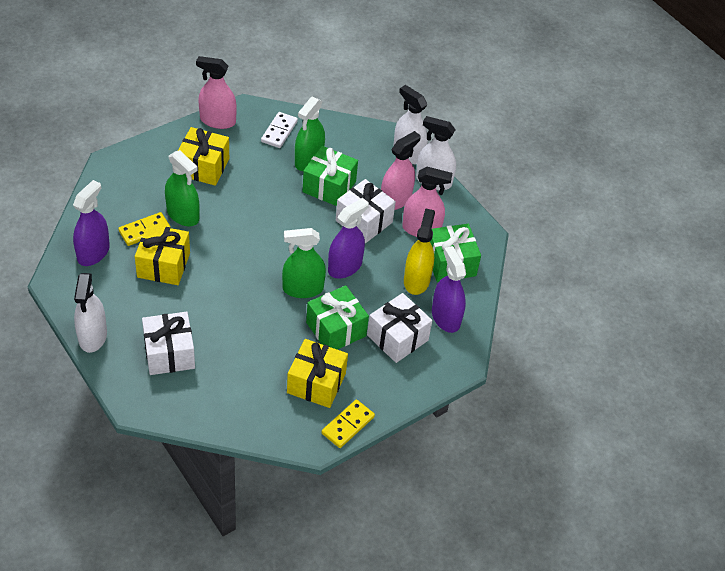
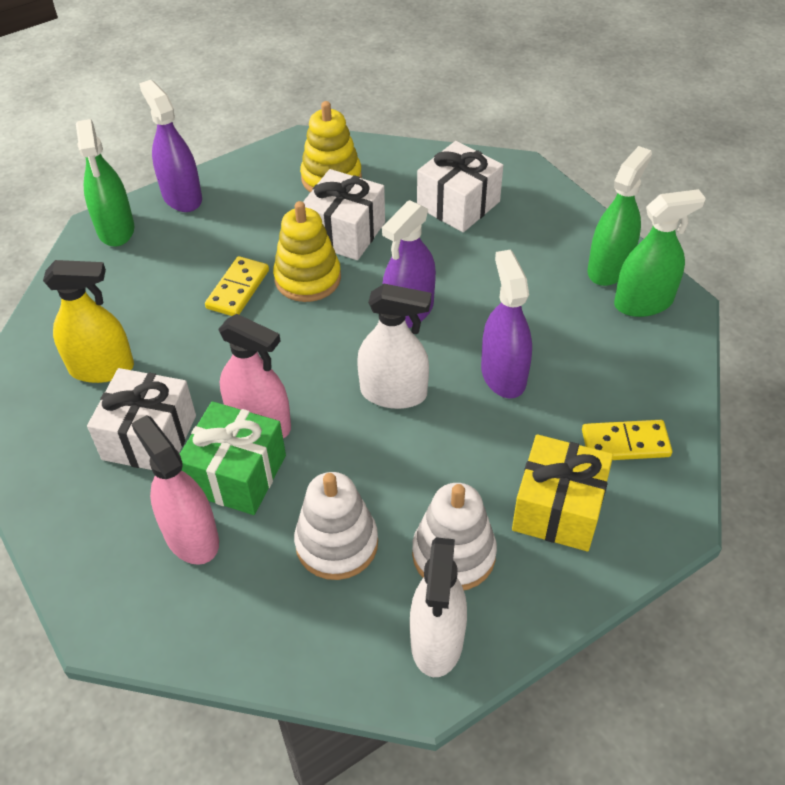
green gift: [303,146,358,206] [306,285,369,350] [430,224,481,282] = 3 -> [180,401,286,515] = 1
pink spray bottle: [196,56,237,129] [381,131,421,210] [402,167,452,237] = 3 -> [131,415,219,565] [218,314,291,438] = 2
white domino: [261,112,298,148] = 1 -> none = 0
white spray bottle: [74,273,107,353] [393,85,428,164] [416,116,456,190] = 3 -> [357,284,431,409] [410,537,467,677] = 2
white stacking toy: none = 0 -> [294,472,378,580] [412,483,497,590] = 2
yellow gift: [135,224,190,285] [178,127,229,186] [287,339,348,408] = 3 -> [512,434,613,551] = 1
yellow stacking toy: none = 0 -> [273,201,341,302] [300,101,362,192] = 2

